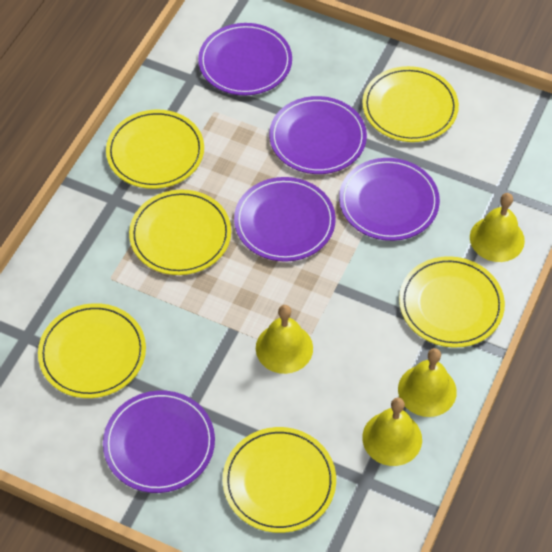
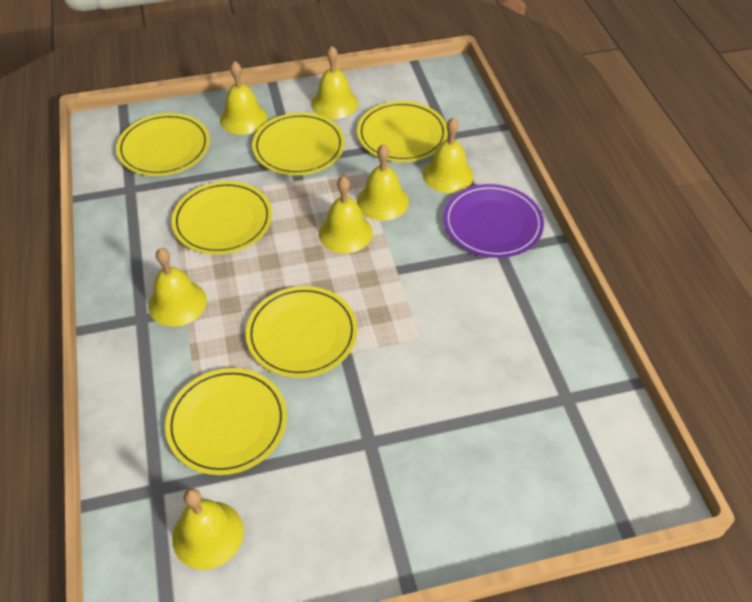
purple plate: [103,390,215,493] [198,23,292,95] [234,177,336,262] [269,96,367,174] [339,158,440,241] = 5 -> [443,184,544,258] = 1
yellow bell: [256,305,313,374] [362,398,422,466] [398,348,457,417] [470,193,525,262] = 4 -> [148,248,207,327] [172,488,244,570] [220,61,268,135] [311,46,358,119] [319,176,373,253] [357,144,409,221] [423,117,473,193] = 7

